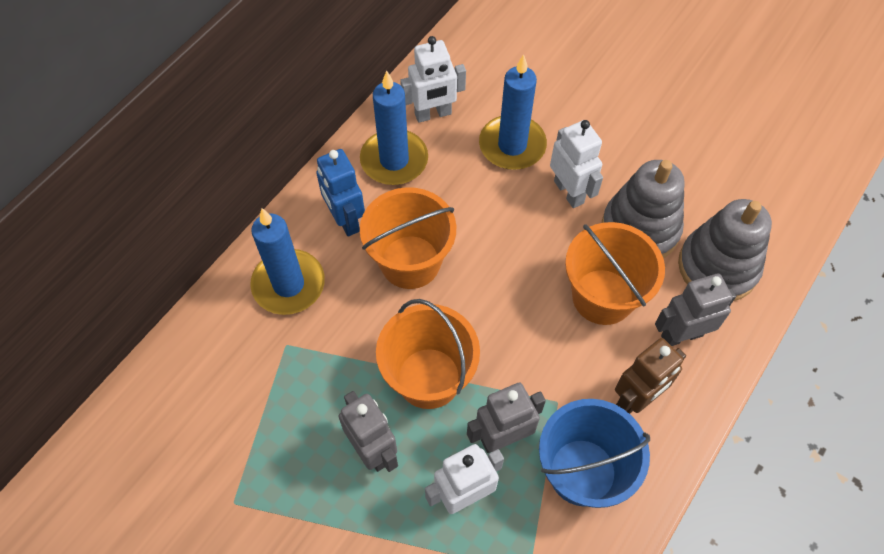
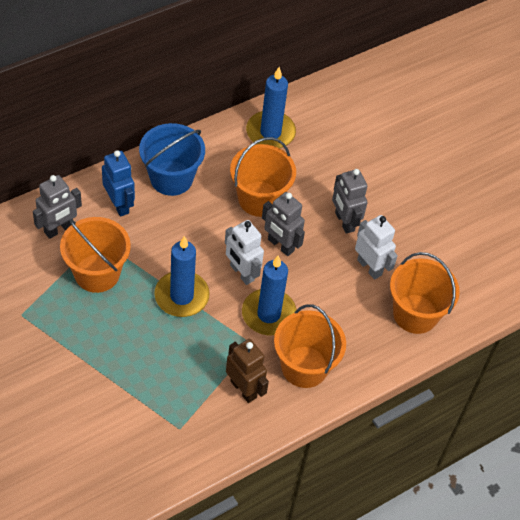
grey stacking toy: [602,160,685,258] [678,199,772,301] = 2 -> none = 0
orange bucket: [360,187,456,289] [376,299,480,409] [565,222,665,325] = 3 -> [60,217,131,293] [230,137,296,217] [274,304,346,388] [390,252,460,334] = 4
white robot: [400,36,466,123] [425,444,504,514] [550,120,603,208] = 3 -> [225,220,264,285] [355,215,398,280] = 2

